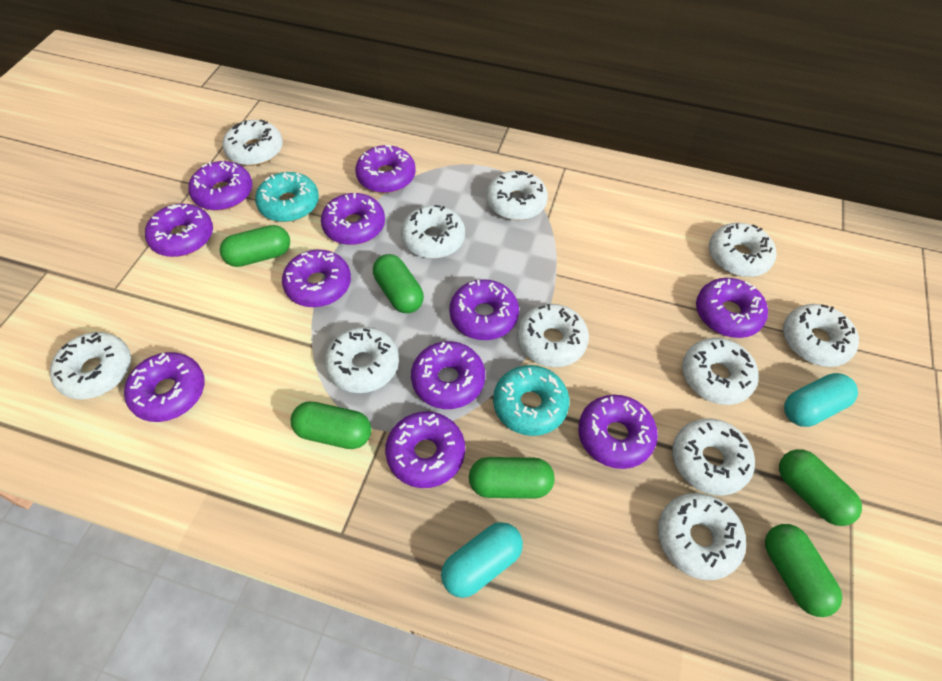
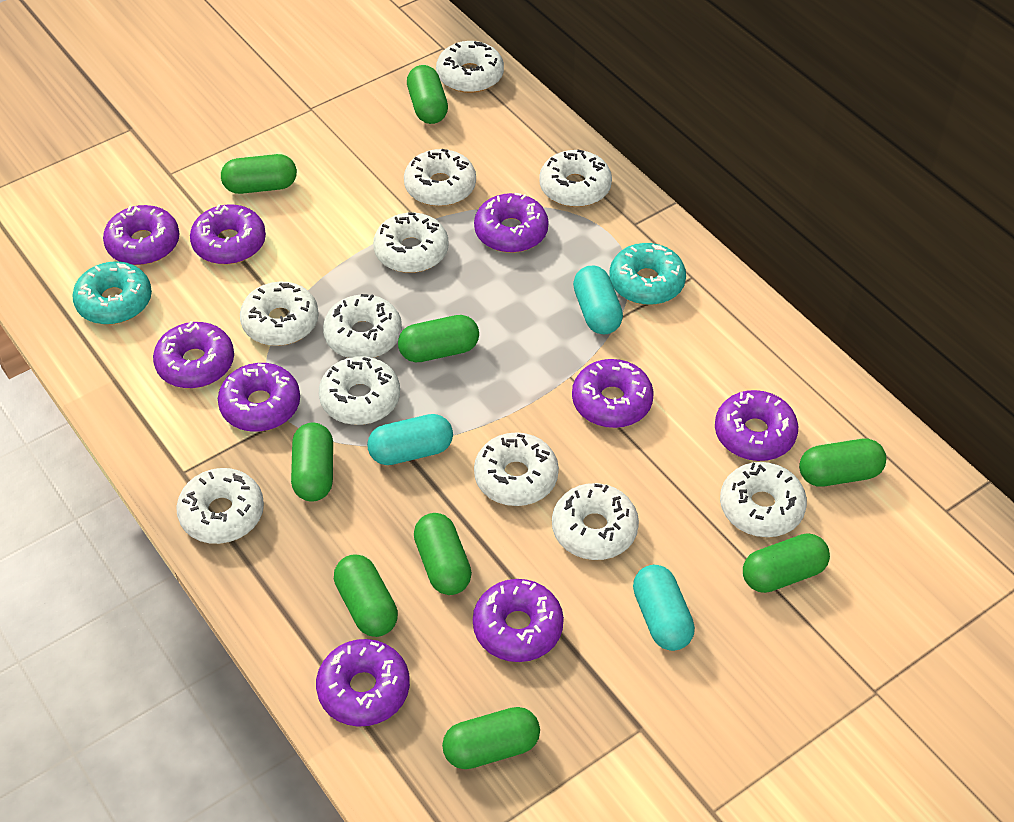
green capsule: [220,225,290,267] [291,401,371,449] [373,254,424,313] [469,457,555,499] [765,524,842,617] [779,449,862,526] = 6 -> [221,154,297,194] [291,423,333,502] [334,554,398,637] [398,315,479,362] [407,65,448,124] [414,513,472,595] [442,707,540,769] [743,533,830,593] [799,439,886,487] = 9
purple donut: [124,352,205,422] [145,204,213,257] [188,161,252,210] [282,249,351,307] [321,193,385,245] [355,145,416,193] [385,411,465,488] [411,341,485,409] [449,279,519,340] [578,395,658,469] [696,278,768,338] = 11 -> [103,205,180,265] [153,321,234,388] [190,204,266,264] [218,363,300,432] [316,639,410,727] [473,579,564,662] [474,193,549,253] [572,359,654,428] [715,390,798,461] = 9
turquoise capsule: [441,522,523,598] [784,373,858,427] = 2 -> [367,414,453,465] [573,266,623,334] [633,565,695,651] = 3

